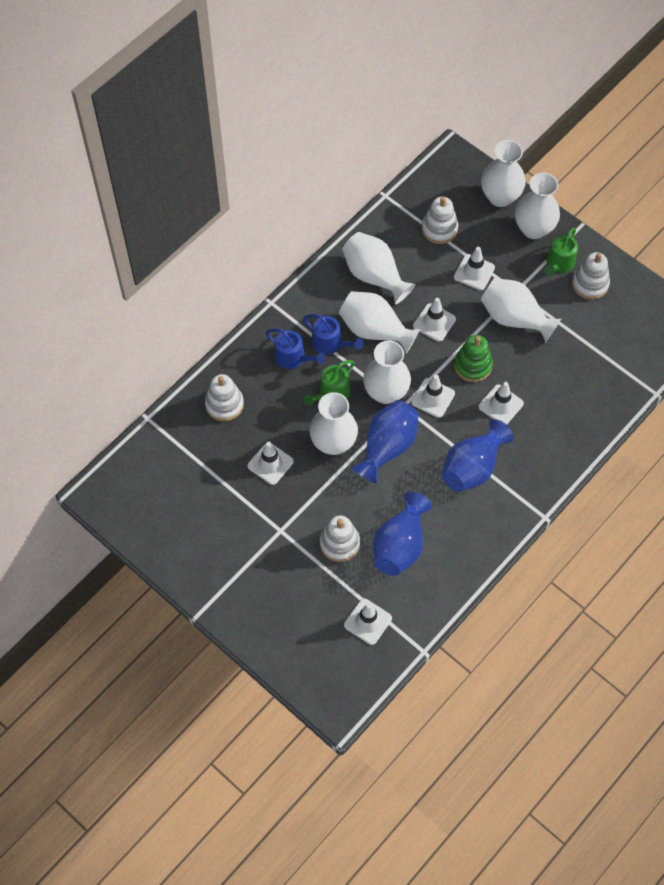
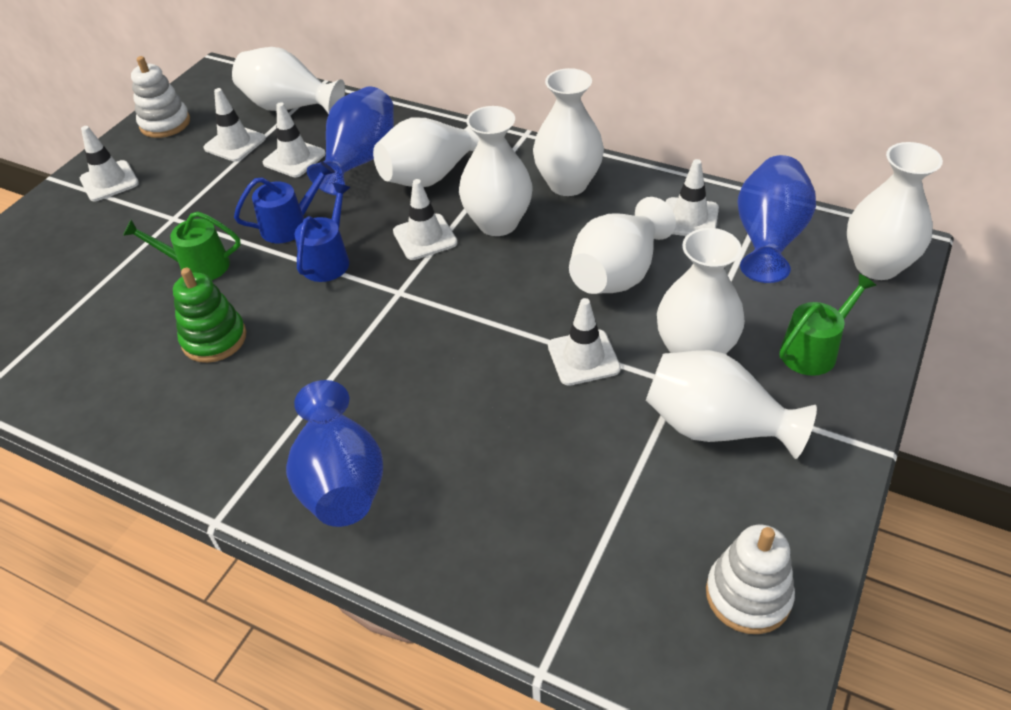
white stacking toy: [205,374,244,421] [320,515,360,562] [422,197,458,244] [572,252,610,300] = 4 -> [131,56,190,138] [706,525,795,634] = 2
white vase: [309,392,358,455] [339,291,420,354] [342,232,415,305] [363,340,411,404] [480,278,561,343] [481,140,526,207] [515,173,560,239] = 7 -> [232,47,345,114] [373,117,479,187] [459,106,532,236] [533,68,604,196] [569,197,676,294] [646,350,817,459] [657,228,745,354] [847,142,943,280] = 8

